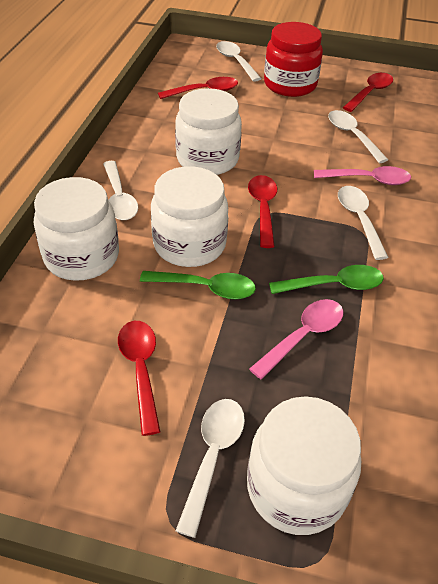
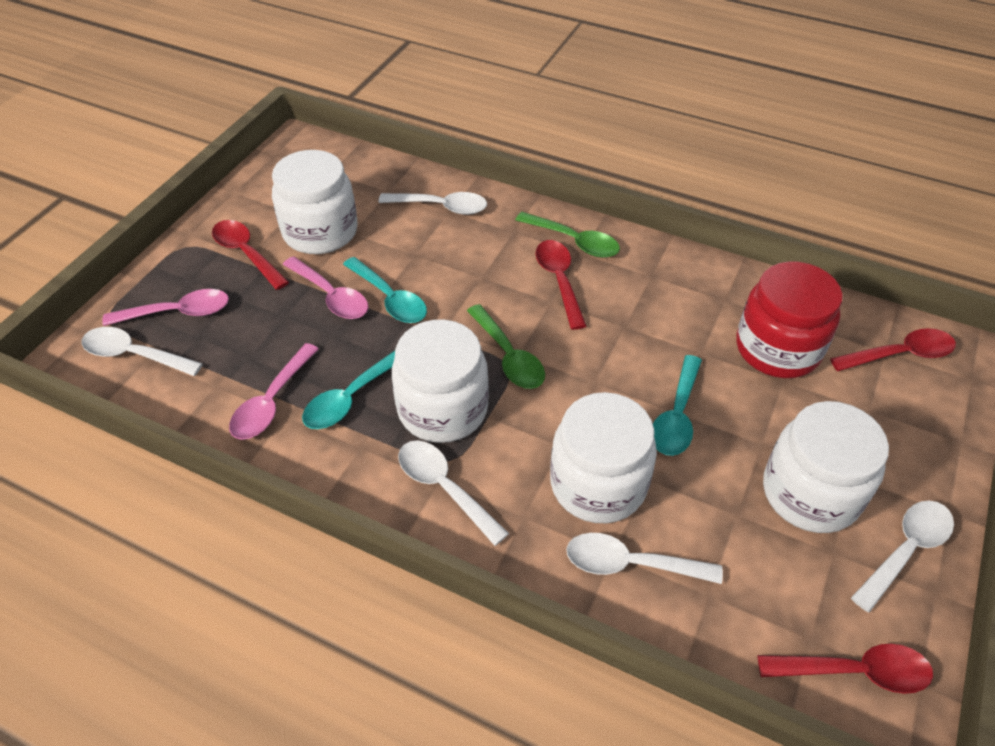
pink spoon: [249,299,343,380] [314,166,411,185] = 2 -> [102,289,229,326] [229,343,319,440] [283,256,368,319] = 3
turquoise spoon: none = 0 -> [302,351,395,429] [343,257,427,323] [653,355,702,456] = 3

